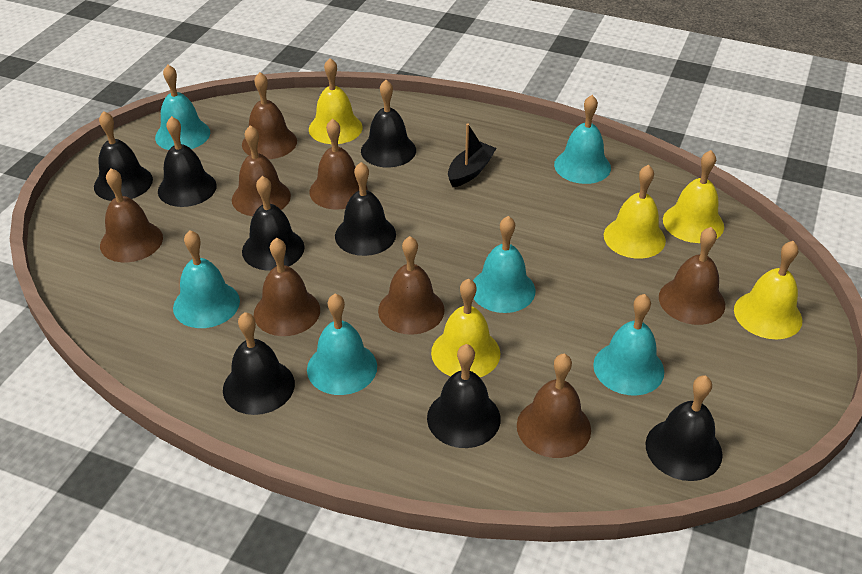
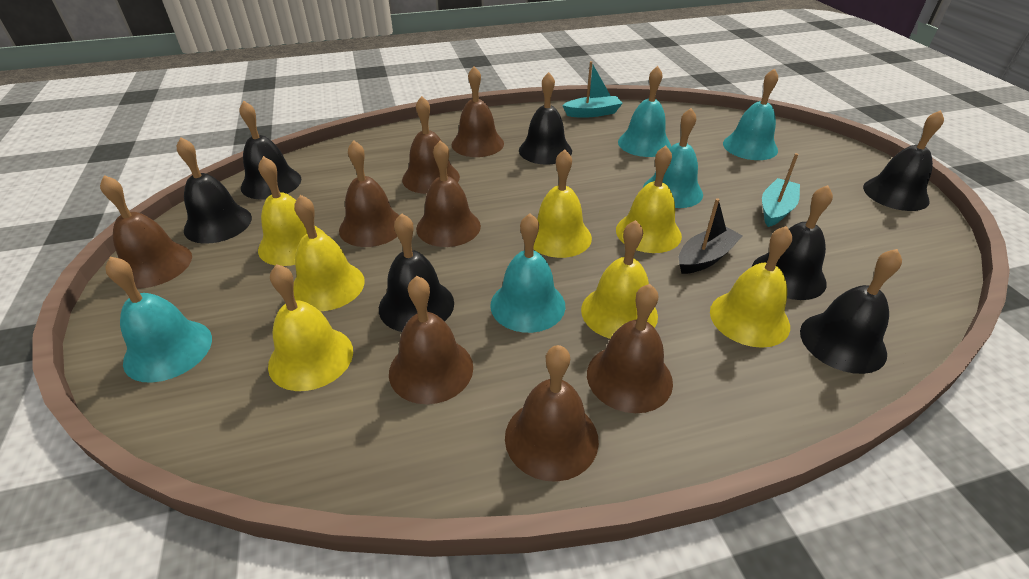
black bell: [94,111,153,201] [158,116,217,207] [223,312,295,415] [242,176,305,270] [335,162,396,256] [361,80,416,167] [427,344,501,448] [645,375,723,481] = 8 -> [177,137,252,244] [239,101,301,200] [379,213,454,332] [519,72,572,165] [752,185,833,300] [800,249,902,374] [863,110,944,211] = 7
turquoise bell: [155,65,210,150] [173,230,240,328] [307,294,377,395] [473,216,535,313] [554,95,611,184] [593,294,664,395] = 6 -> [106,256,212,383] [490,213,565,333] [618,66,671,157] [643,108,703,208] [723,68,778,160] = 5
turquoise boat: none = 0 -> [562,61,623,118] [762,153,800,227] = 2
yellow bell: [309,58,363,144] [431,278,500,377] [604,164,666,259] [663,150,724,243] [734,241,802,339] = 5 -> [258,156,325,266] [268,264,353,391] [294,195,365,311] [533,149,592,258] [581,220,658,339] [616,146,682,253] [710,226,792,348] = 7

